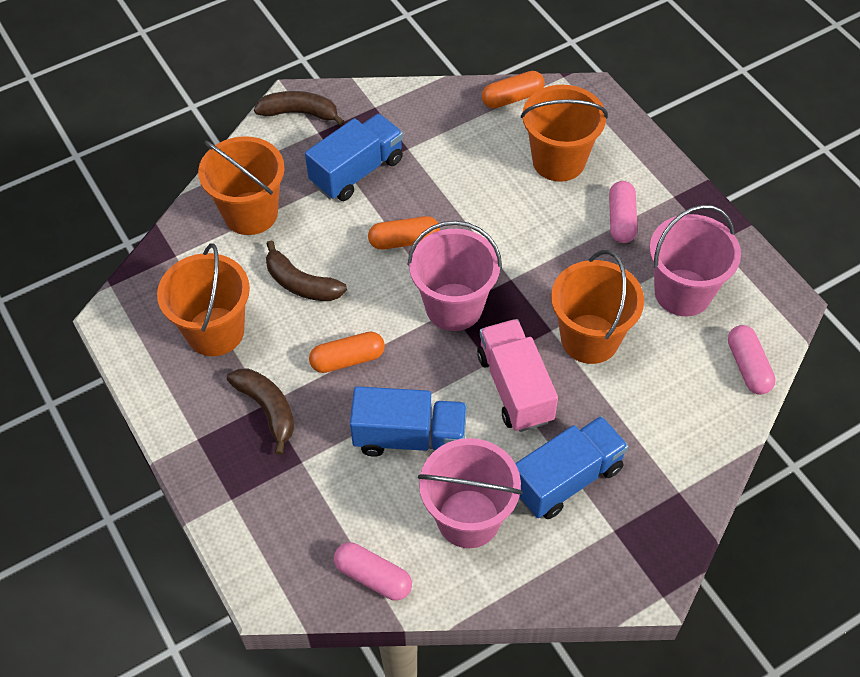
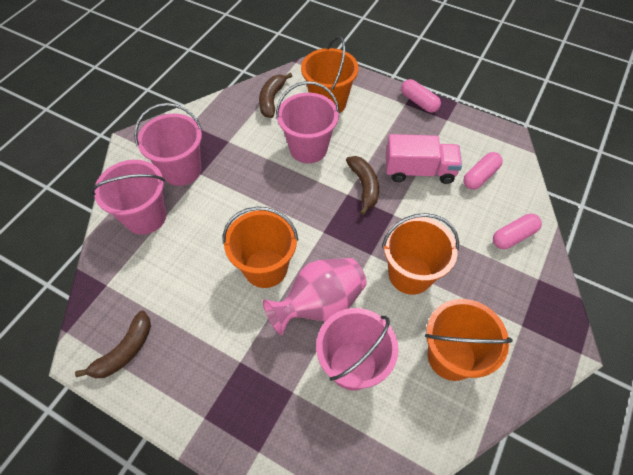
blue truck: [305,114,403,201] [350,386,467,457] [515,416,629,519] = 3 -> none = 0
orange capsule: [309,332,385,373] [368,216,440,250] [482,71,545,108] = 3 -> none = 0
pink bucket: [408,221,502,331] [418,438,523,548] [650,205,741,316] = 3 -> [91,160,166,235] [135,103,202,186] [276,81,340,163] [316,308,399,390] = 4
pink vase: none = 0 -> [263,258,367,336] = 1

